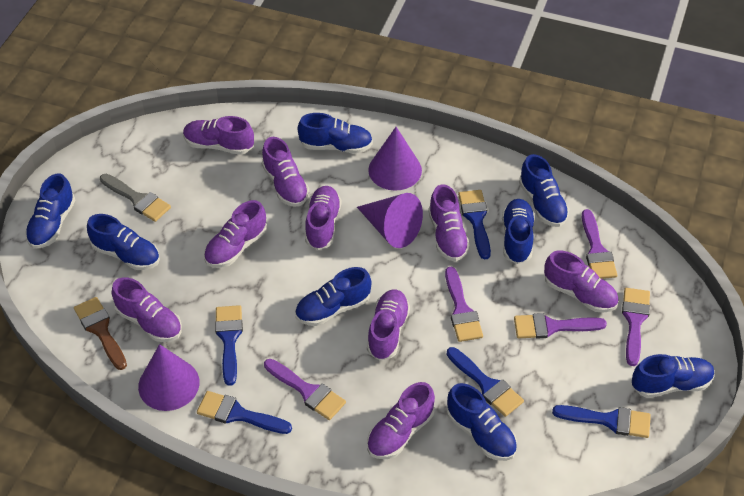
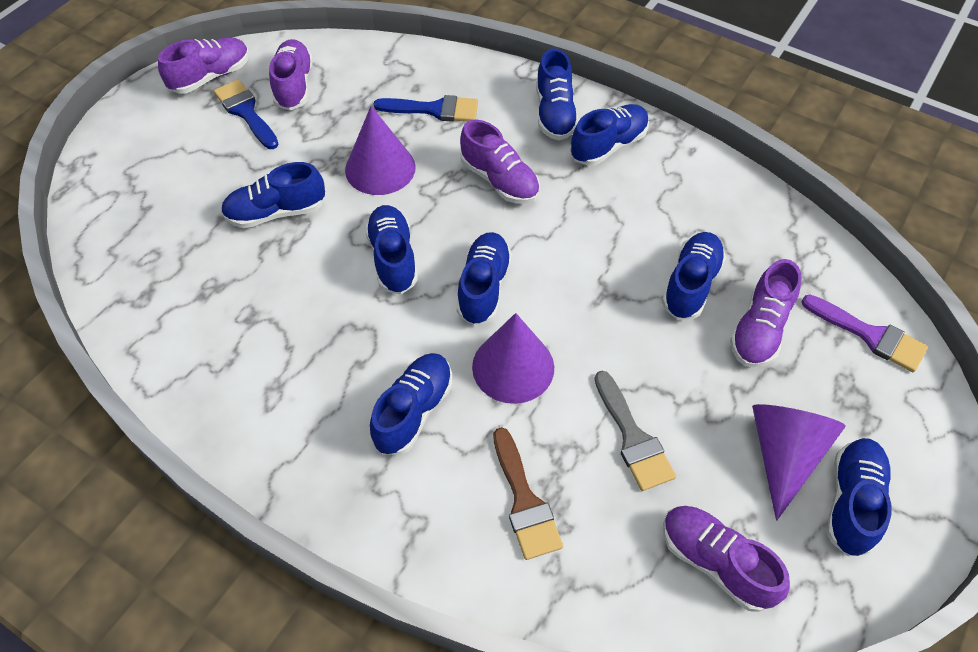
blue brush: [197,391,292,434] [215,305,243,386] [446,347,524,417] [458,190,491,259] [552,405,651,438] = 5 -> [214,79,279,149] [374,95,478,122] = 2
purple brush: [264,359,346,420] [445,267,483,342] [514,313,607,339] [582,209,617,279] [622,288,650,366] = 5 -> [801,294,928,372] = 1
purple shoe: [112,277,182,342] [183,116,254,155] [204,200,267,268] [262,137,309,207] [305,186,341,250] [367,289,410,361] [367,382,435,459] [428,184,470,262] [544,251,619,313] = 9 -> [158,37,249,94] [269,39,313,111] [460,119,540,204] [663,506,790,612] [730,259,802,368] = 5

